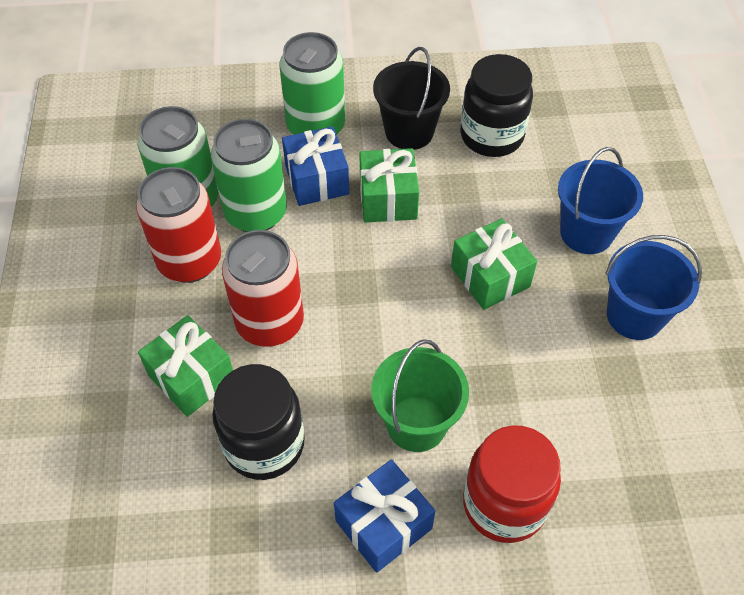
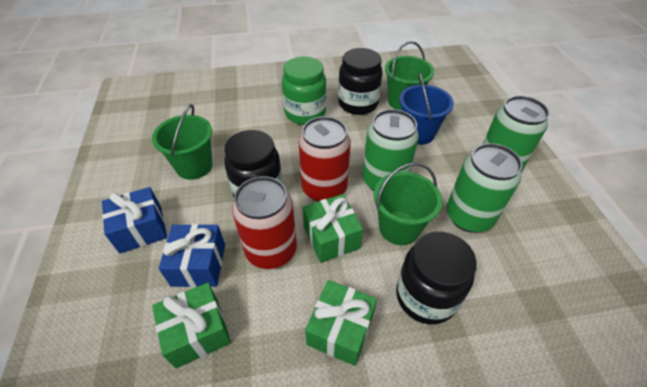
black bucket: [373,47,450,150] = 1 -> none = 0
black jar: [212,364,305,480] [460,54,533,157] = 2 -> [224,130,283,197] [338,48,383,115] [396,231,477,325] = 3
blue bucket: [558,147,643,254] [605,235,702,340] = 2 -> [399,72,454,145] = 1
green bucket: [371,339,469,452] = 1 -> [152,104,212,180] [374,162,442,245] [385,41,434,110] = 3
green jar: none = 0 -> [282,57,326,125] = 1
red jar: [463,425,561,543] = 1 -> none = 0

